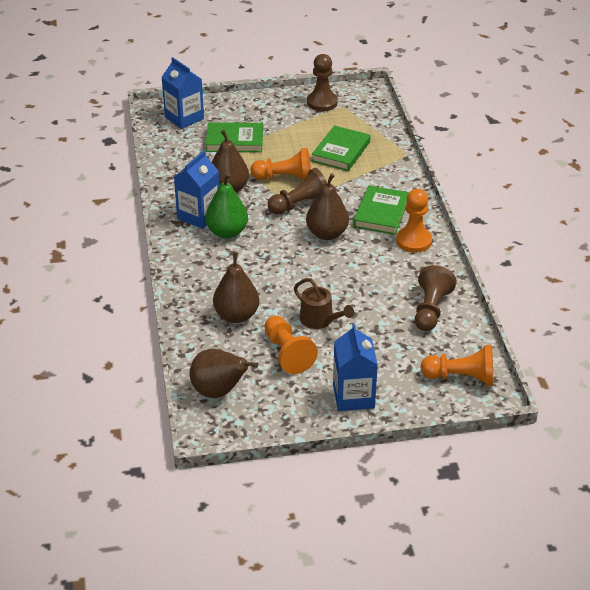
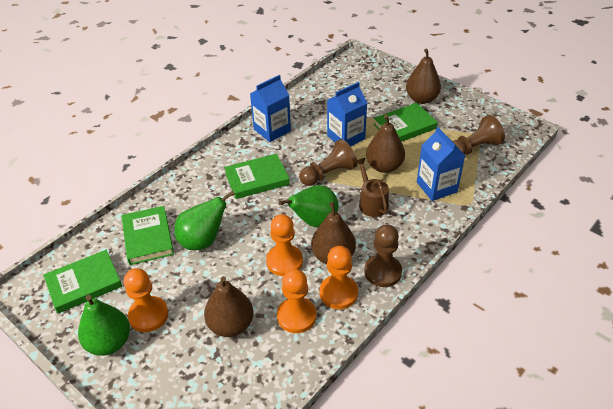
green book: [205,122,263,152] [312,126,371,171] [354,185,409,235] = 3 -> [43,250,122,313] [122,206,174,265] [224,154,290,199] [374,103,438,142] = 4
green pear: [205,173,248,239] = 1 -> [78,295,130,356] [175,191,235,250] [279,185,338,227] = 3

